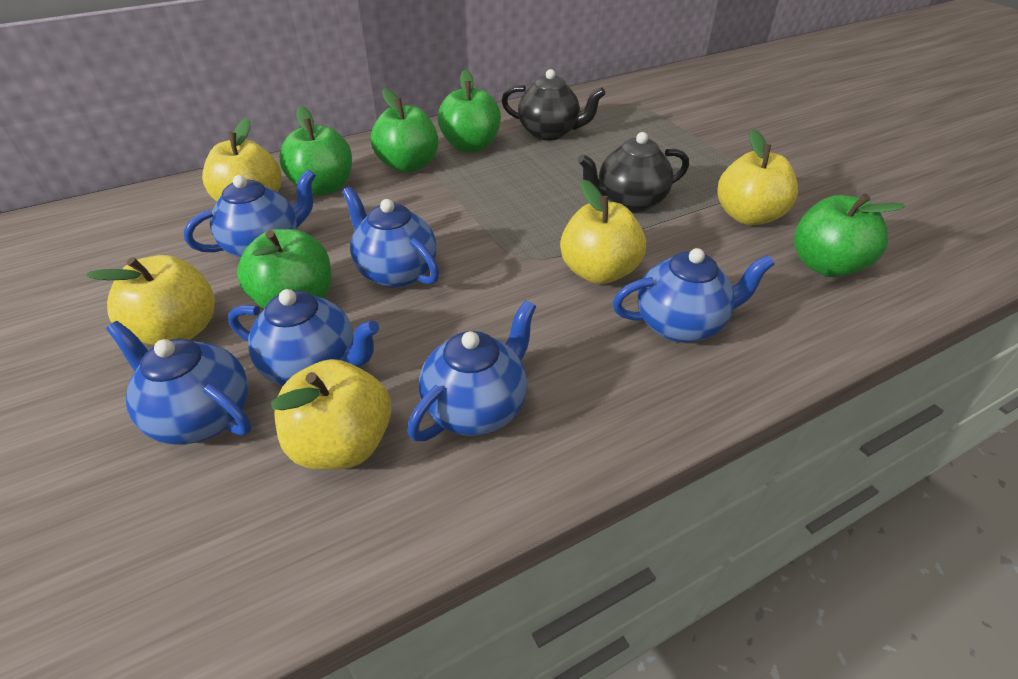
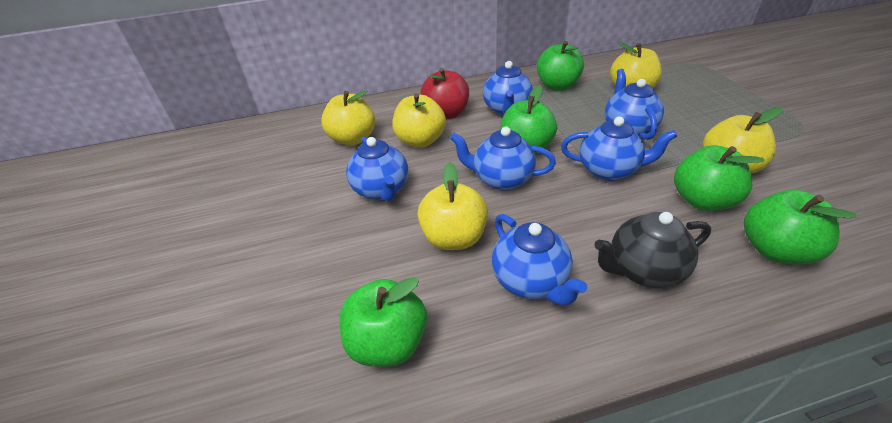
black teapot: [502,69,606,140] [578,132,689,213] = 2 -> [594,212,711,289] = 1
red apple: none = 0 -> [420,68,469,119] = 1

